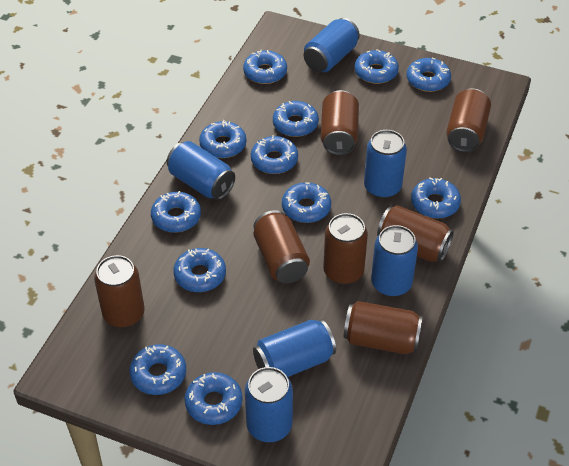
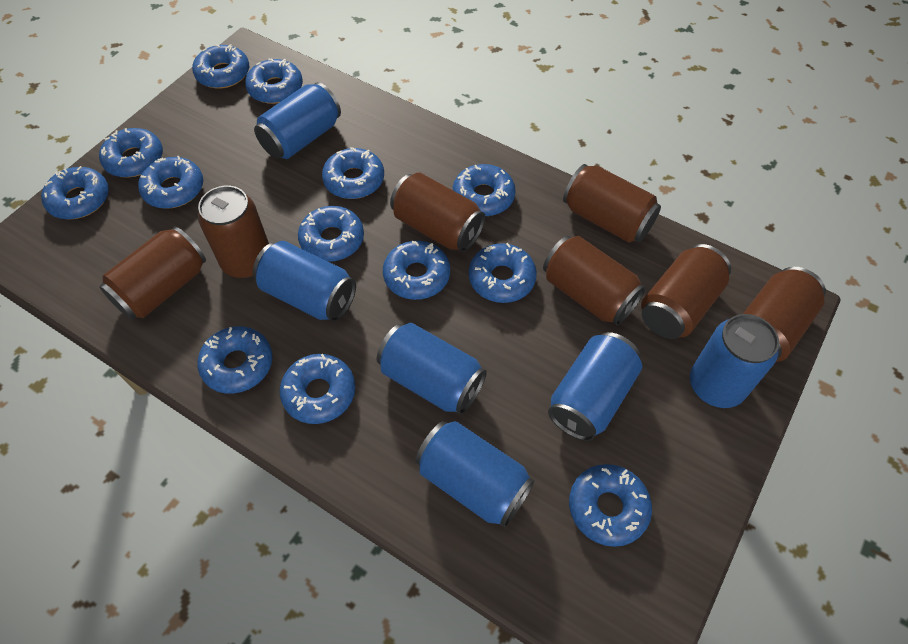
blue donut: [129,344,186,395] [151,191,201,233] [173,248,226,292] [185,372,243,425] [199,120,246,158] [243,50,287,84] [251,135,298,174] [273,101,319,137] [282,182,331,223] [354,50,399,84] [407,58,451,92] [411,178,461,218] = 12 -> [41,166,109,219] [99,128,163,177] [138,156,203,209] [192,44,249,89] [197,326,273,394] [245,59,303,104] [280,354,355,424] [298,206,364,262] [322,147,384,199] [383,241,450,300] [453,164,516,216] [469,243,537,303] [569,464,652,547] = 13

